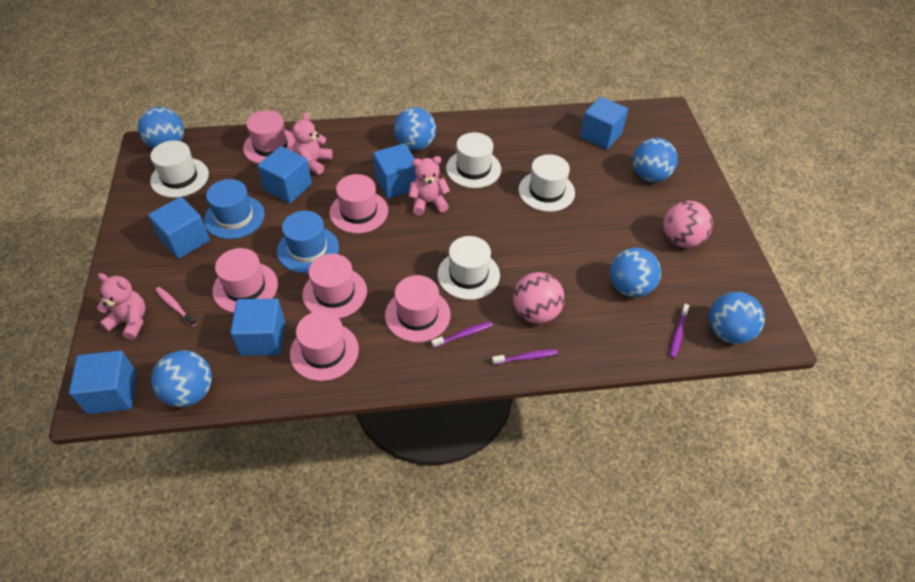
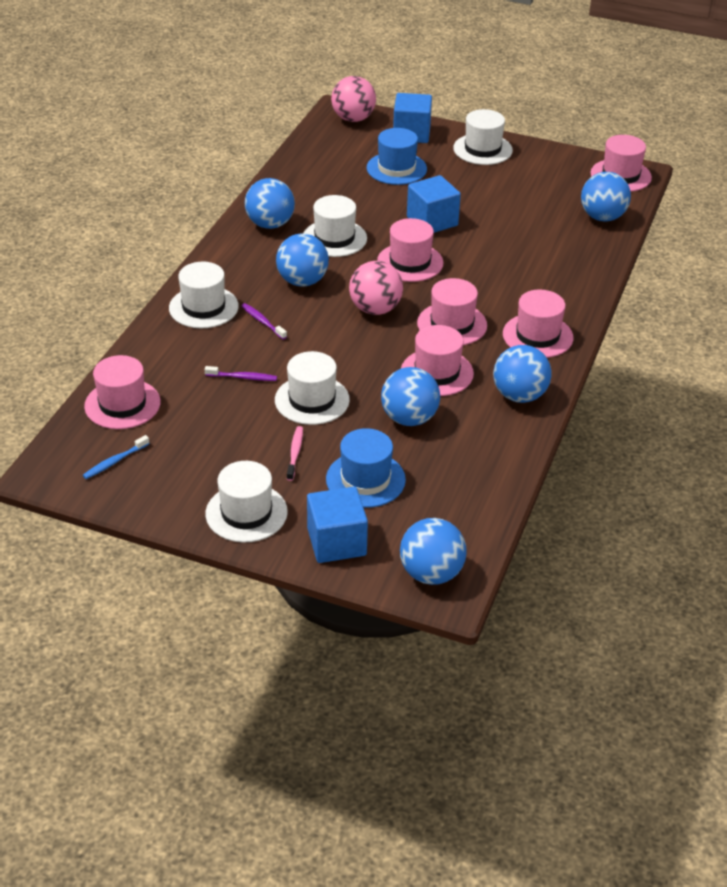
blue cube: [69,351,137,414] [148,197,210,259] [230,299,285,356] [258,146,312,203] [373,143,417,199] [580,97,628,149] = 6 -> [307,487,368,563] [393,93,432,143] [407,175,461,233] = 3
blue toothbrush: none = 0 -> [83,435,150,479] = 1
pink teddy bear: [97,273,146,340] [292,113,333,175] [408,156,450,215] = 3 -> none = 0
purple toothbrush: [431,321,493,348] [492,349,558,365] [670,304,689,358] = 3 -> [205,366,277,381] [241,303,287,340] = 2
white hat: [150,140,209,198] [437,236,500,300] [446,132,501,188] [518,154,575,212] = 4 -> [169,262,239,328] [205,461,288,543] [275,351,350,425] [303,195,367,257] [453,109,513,165] = 5

